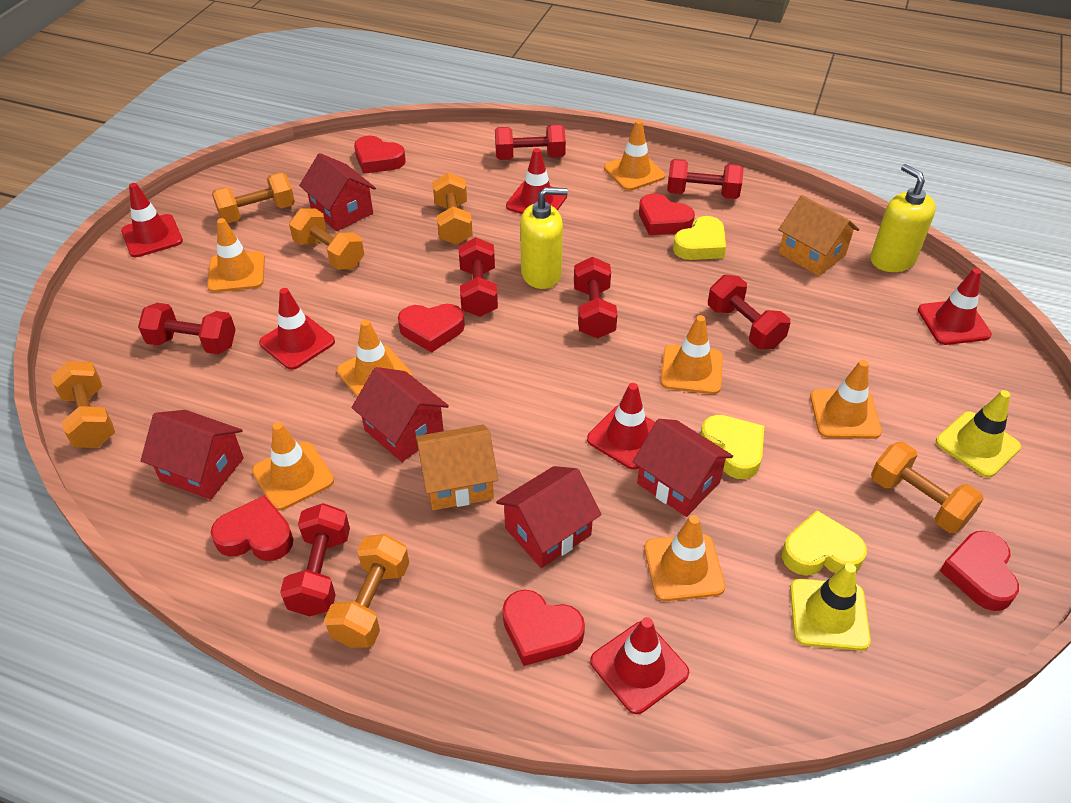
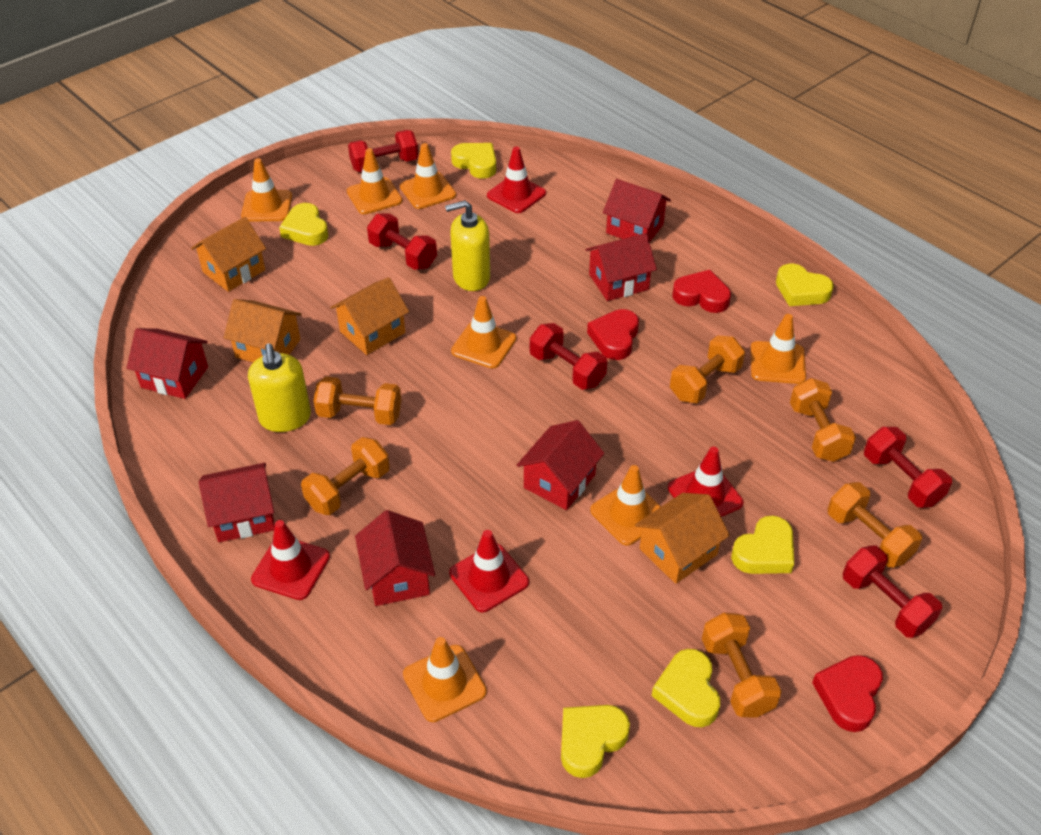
orange house: [415,425,498,510] [778,195,860,276] = 2 -> [191,217,266,292] [224,299,302,362] [330,277,409,355] [635,493,730,584] = 4
red dumbbell: [138,303,236,354] [280,503,350,616] [459,237,498,317] [495,124,566,160] [574,257,617,339] [667,159,744,199] [708,275,790,349] = 7 -> [348,130,418,172] [367,214,437,270] [530,323,607,390] [843,545,942,638] [864,427,952,508] = 5
red heart: [211,495,293,561] [354,135,406,174] [398,304,465,353] [503,590,585,666] [639,193,695,235] [940,531,1019,611] = 6 -> [587,309,639,360] [672,270,731,313] [812,655,883,732] = 3
red house: [141,410,244,500] [299,153,376,231] [352,367,449,462] [496,466,601,568] [632,419,733,517] = 5 -> [127,328,208,399] [199,463,275,542] [355,510,435,606] [516,420,605,510] [585,233,657,301] [603,179,671,243] = 6
red traffic cone: [121,183,183,257] [259,288,335,370] [506,148,567,214] [587,383,656,470] [590,617,689,714] [918,268,992,345] = 6 -> [251,520,330,600] [449,530,529,612] [487,147,546,213] [668,447,744,517] = 4
yellow heart: [673,216,726,260] [700,415,764,479] [782,510,867,576] = 3 -> [279,203,328,246] [451,143,496,179] [561,705,630,778] [652,649,720,727] [731,516,794,574] [776,264,834,306] = 6
yellow traffic cone: [790,563,871,651] [936,390,1021,478] = 2 -> none = 0

